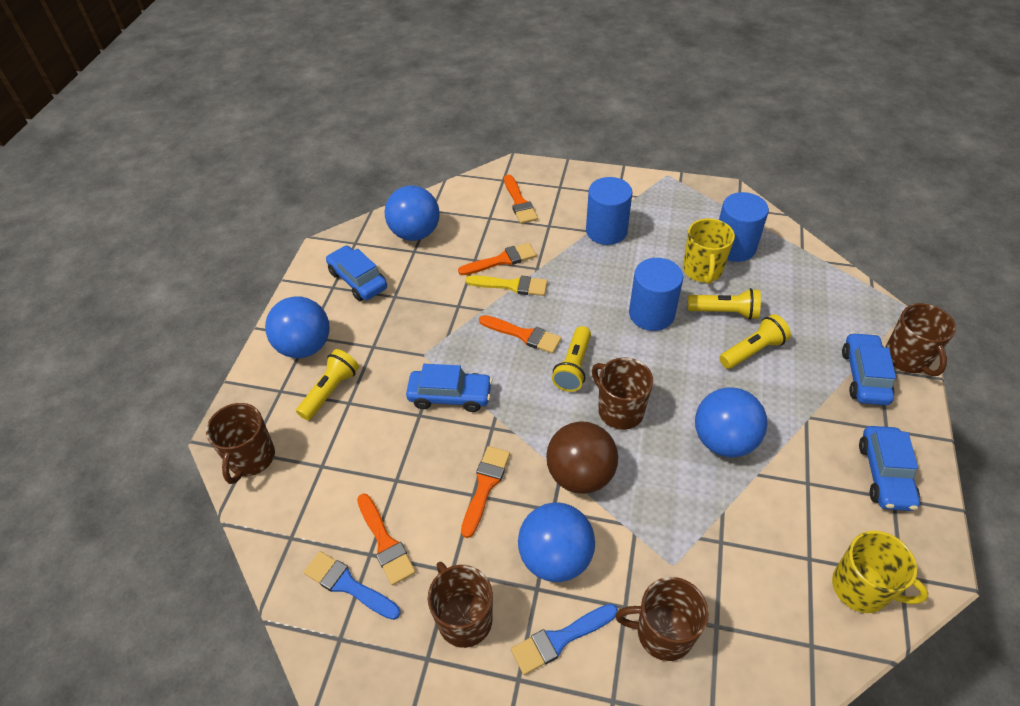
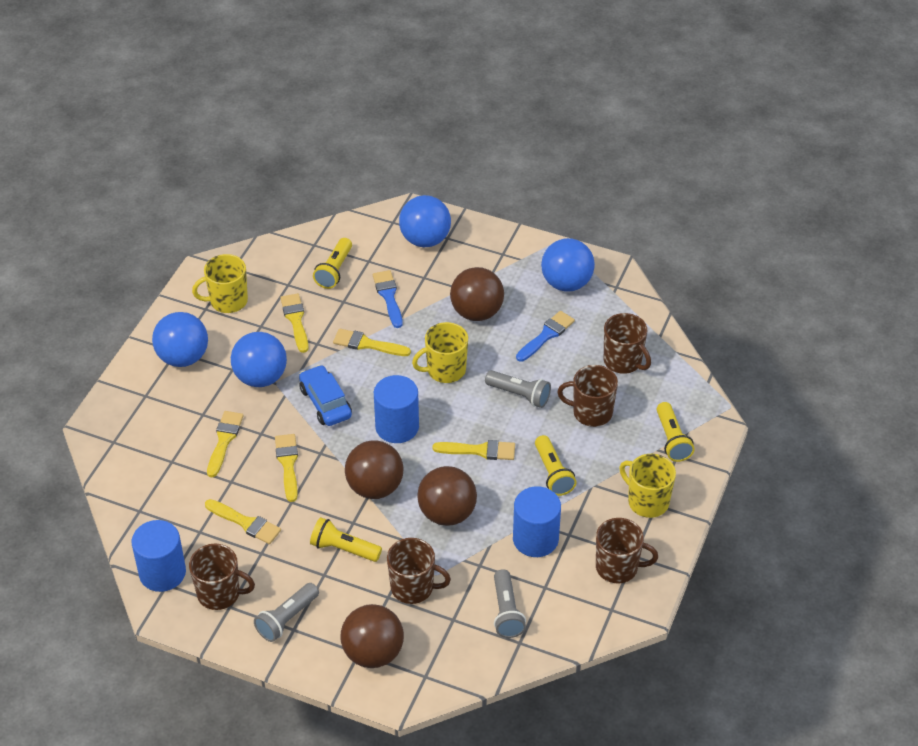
blue car: [326,245,387,301] [406,364,493,412] [842,332,896,405] [859,426,920,511] = 4 -> [299,365,352,426] = 1
brown ball: [546,421,618,494] = 1 -> [340,604,404,668] [345,441,403,499] [417,466,477,526] [450,267,504,321] = 4
grey flashlight: none = 0 -> [254,583,319,642] [485,370,551,408] [494,569,526,638] = 3
orange brush: [357,494,416,585] [458,243,536,275] [461,446,510,538] [479,315,562,354] [504,174,538,224] = 5 -> none = 0
yellow brush: [466,275,548,296] = 1 -> [205,499,281,544] [207,411,244,477] [275,434,298,502] [280,293,308,353] [333,329,411,356] [432,440,515,460] = 6
yellow mug: [683,218,735,284] [832,531,929,613] = 2 -> [192,254,248,313] [412,322,468,383] [620,454,676,518] = 3

